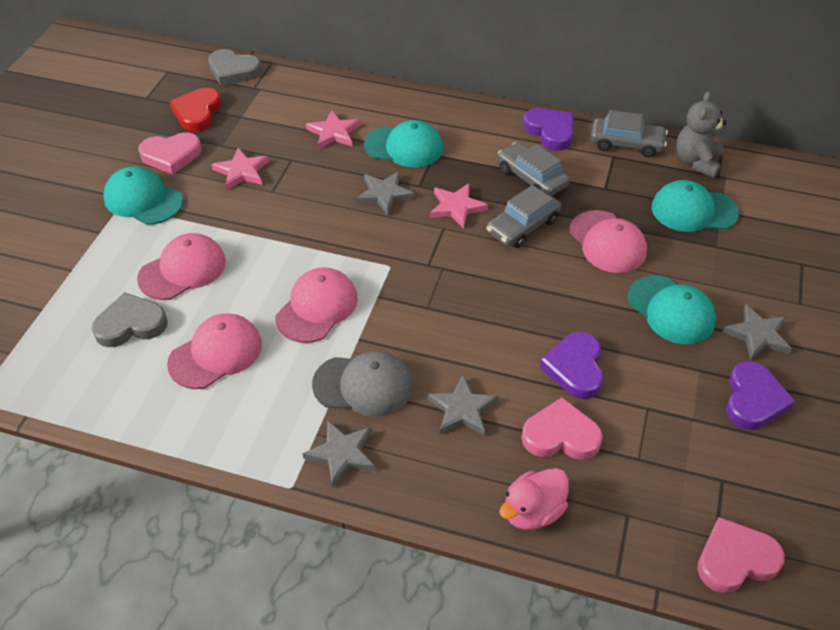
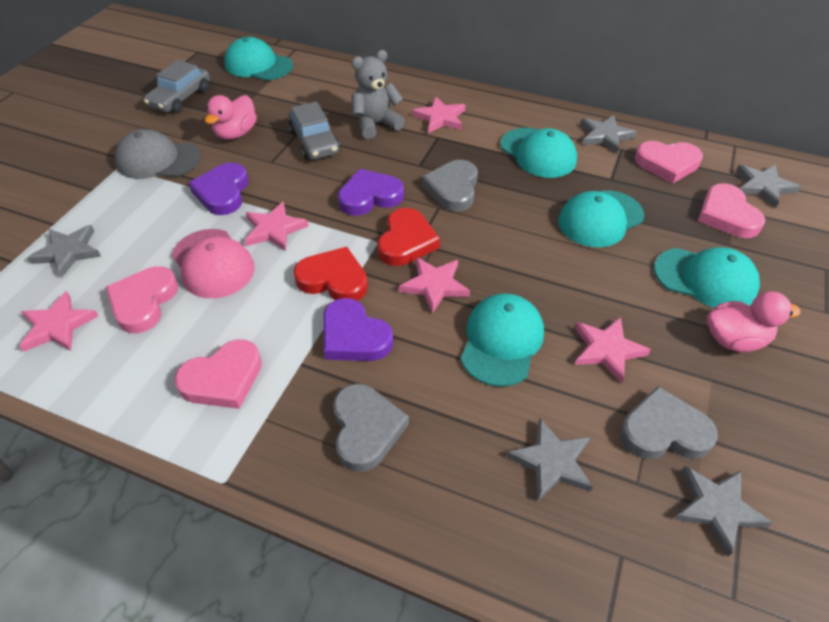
grey car: [486,185,561,248] [498,142,570,196] [591,110,668,158] = 3 -> [144,60,210,113] [288,101,340,160] = 2
grey heart: [92,292,168,347] [208,49,262,86] = 2 -> [333,384,409,472] [422,160,478,211] [620,386,718,459] = 3
grey star: [302,420,375,488] [356,172,415,215] [427,375,498,436] [722,304,792,360] = 4 -> [27,225,101,278] [506,418,593,501] [581,115,637,153] [674,466,773,557] [736,164,801,208] = 5
pink cap: [137,233,226,300] [167,313,262,389] [276,267,358,343] [570,210,647,273] = 4 -> [172,229,255,298] = 1
pink duck: [499,468,569,530] = 1 -> [205,95,257,140] [707,291,801,352] = 2
pink heart: [138,132,202,175] [522,397,603,460] [697,517,785,593] = 3 -> [106,266,178,333] [174,339,262,409] [635,141,703,184] [698,183,765,238] = 4
pink star: [211,148,269,190] [306,110,360,149] [430,183,488,229] = 3 -> [19,291,98,352] [244,201,309,251] [399,257,470,314] [412,96,465,133] [575,317,651,383] = 5
red heart: [170,88,222,132] = 1 -> [293,247,368,301] [377,208,440,266] = 2
turquoise cap: [103,166,183,225] [364,120,443,167] [628,275,716,344] [652,180,739,232] = 4 -> [224,37,293,80] [461,293,544,387] [500,128,577,178] [558,190,644,247] [654,247,760,308] = 5

